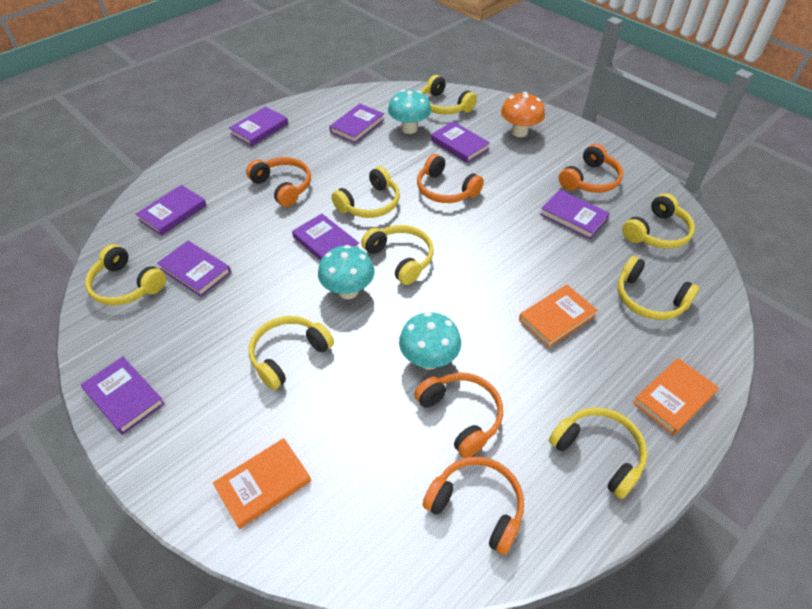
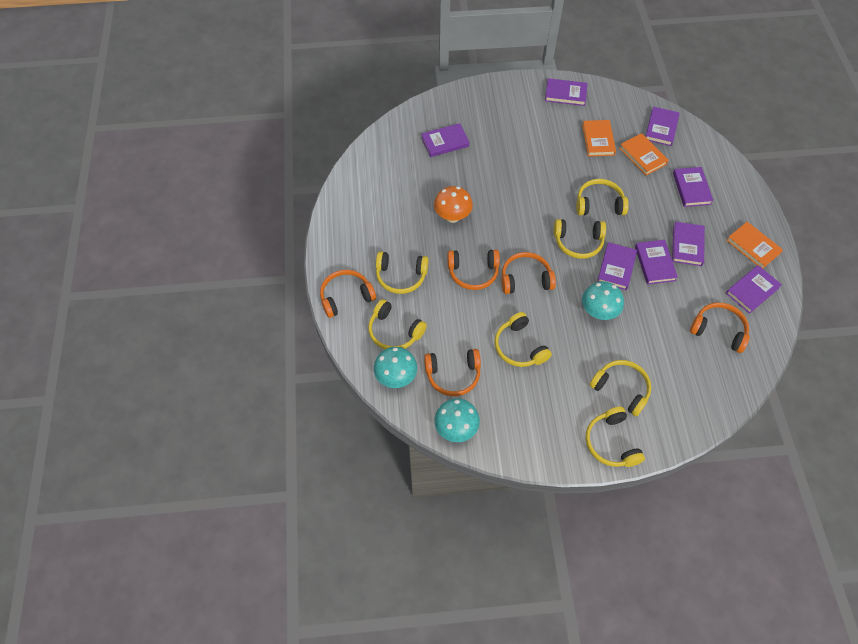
yellow headphones: [85,244,166,305] [249,316,334,390] [332,166,400,218] [361,225,434,285] [421,75,477,115] [549,407,648,499] [617,256,699,320] [622,193,695,249] = 8 -> [368,299,427,349] [376,251,429,294] [494,312,552,367] [554,219,606,259] [576,179,629,215] [586,407,645,467] [590,360,651,417] = 7

